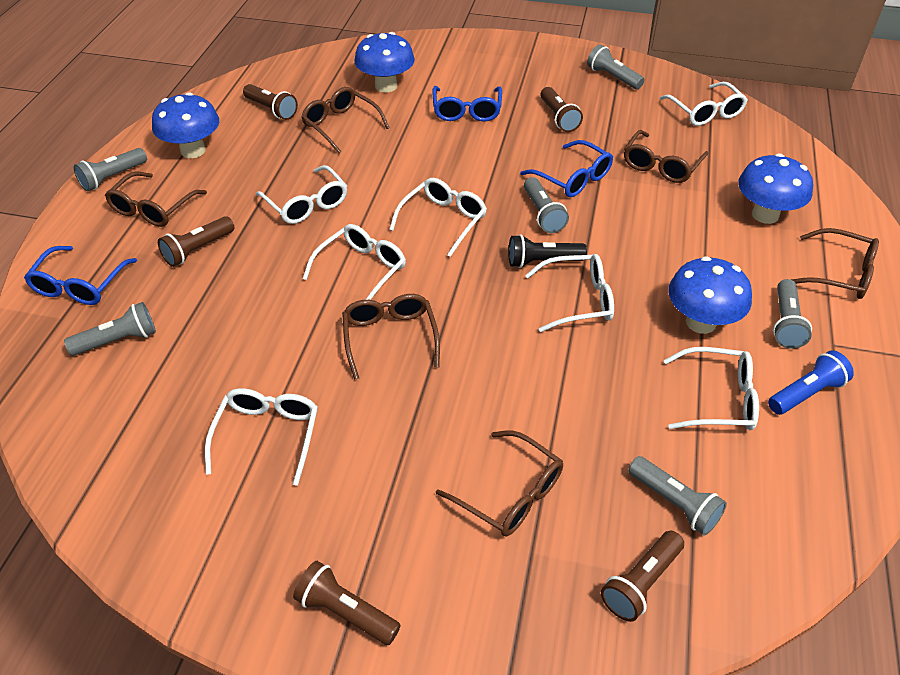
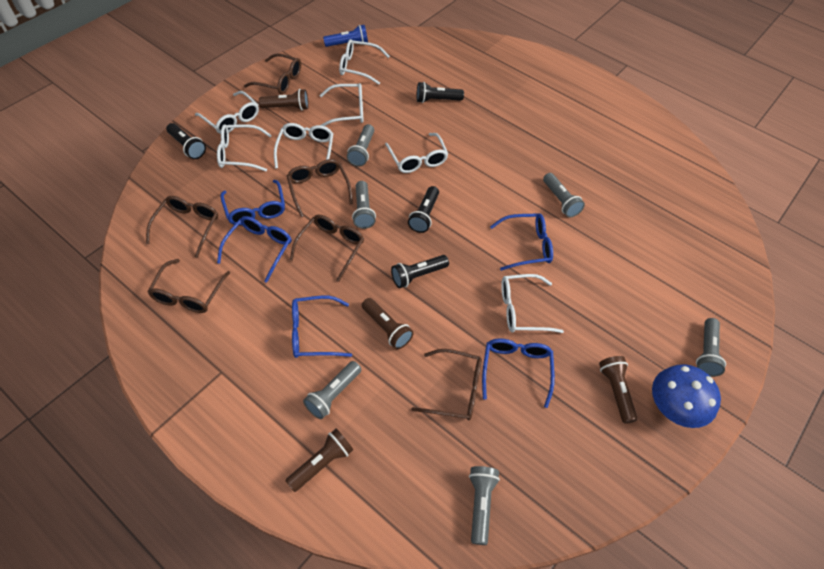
black flashlight: [508,235,587,268] = 1 -> [166,123,206,159] [391,255,449,288] [408,186,439,233] [417,82,464,103] = 4
blue glasses: [24,246,137,305] [432,86,502,122] [520,140,613,197] = 3 -> [217,216,292,283] [220,180,285,225] [292,296,352,358] [482,338,555,408] [490,213,553,271] = 5
blue mushroom: [152,92,219,158] [354,32,415,93] [669,256,752,334] [738,153,813,224] = 4 -> [652,364,721,428] = 1
brown flashlight: [158,216,234,267] [243,84,298,120] [293,561,401,645] [540,87,583,132] [601,531,684,622] = 5 -> [259,89,309,110] [285,429,353,492] [362,298,413,349] [599,356,638,424] = 4

